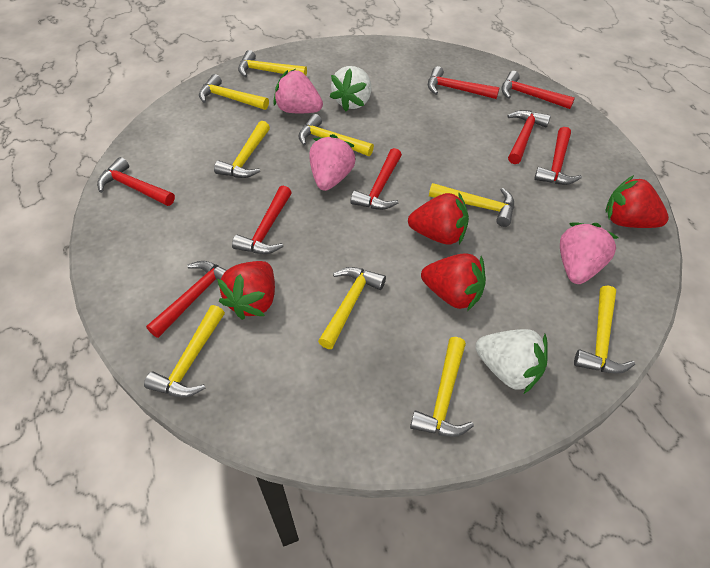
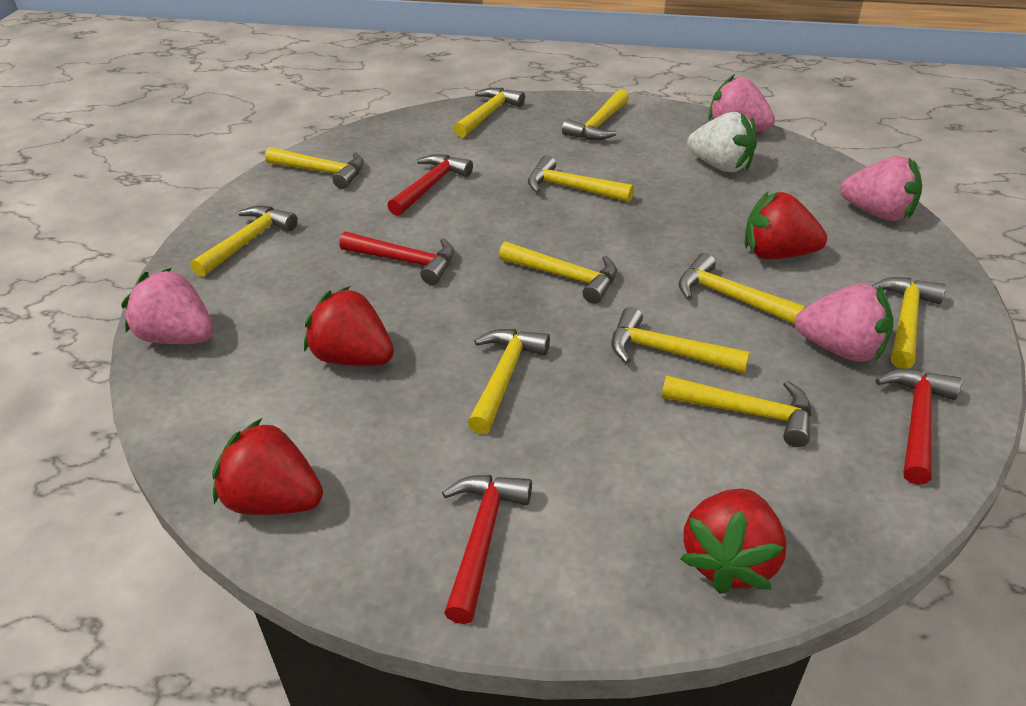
pink strawberry: [273,69,323,113] [309,134,356,191] [560,222,619,284] = 3 -> [121,268,213,344] [708,74,775,132] [795,283,893,362] [840,156,922,221] = 4
red hammer: [97,157,175,206] [146,261,226,338] [232,185,292,254] [350,148,402,210] [428,66,500,99] [501,71,575,109] [507,110,551,164] [534,127,582,185] = 8 -> [339,231,454,285] [387,154,473,216] [442,475,532,624] [876,369,962,485] = 4
white strawberry: [330,66,371,111] [475,329,548,394] = 2 -> [687,112,757,172] = 1
yellow hammer: [144,305,225,397] [199,74,269,110] [214,121,270,178] [238,50,307,77] [298,114,374,156] [318,267,386,349] [410,337,474,437] [429,183,514,227] [574,286,635,374] = 9 -> [190,206,298,277] [265,147,364,189] [453,88,525,138] [468,329,550,434] [499,242,617,304] [528,155,634,202] [562,89,629,140] [611,307,750,373] [662,375,812,447] [679,253,807,324] [871,277,946,369] = 11

